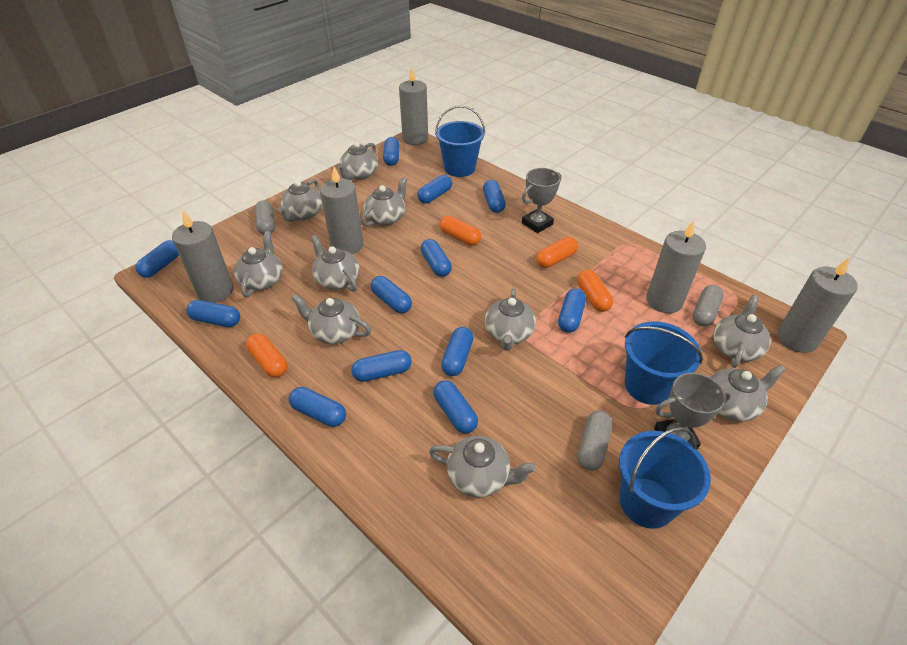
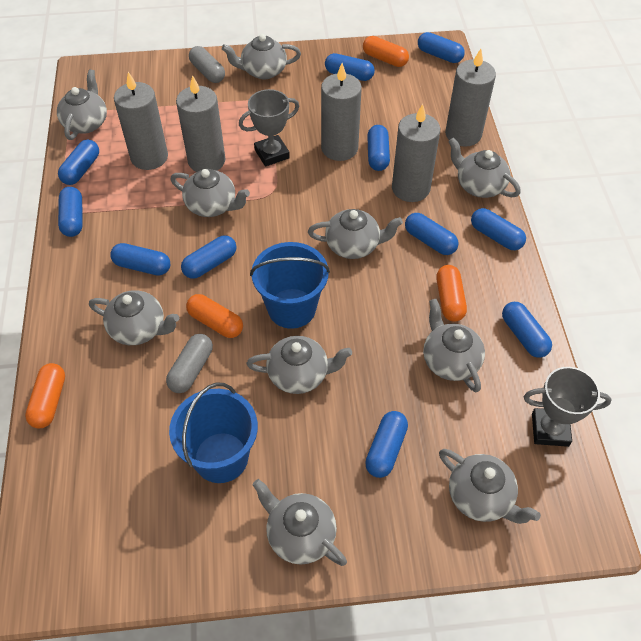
blue bucket: [435,105,485,177] [619,427,711,529] [625,322,703,405] = 3 -> [169,383,258,483] [250,242,330,329] = 2
blue capsule: [135,240,179,278] [186,300,240,327] [289,387,346,427] [351,350,412,382] [371,276,412,313] [383,137,399,166] [417,175,452,204] [421,239,452,277] [433,380,478,433] [441,327,473,376] [483,180,506,213] [558,289,586,333] = 12 -> [58,140,99,185] [58,187,82,237] [110,243,170,276] [181,235,237,279] [325,53,375,81] [365,411,408,478] [367,125,390,171] [405,213,459,255] [418,32,465,63] [471,208,526,250] [502,302,552,358] = 11
grey capsule: [254,200,275,235] [578,411,612,471] [693,285,724,326] = 3 -> [166,334,213,393] [189,46,225,83] = 2

